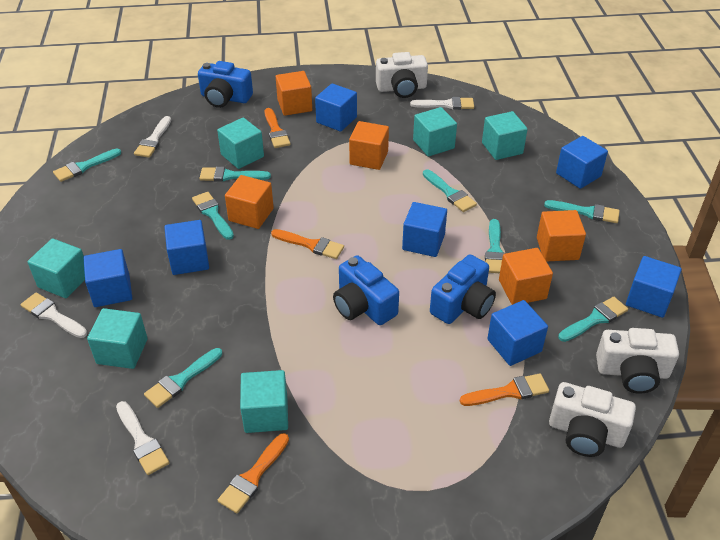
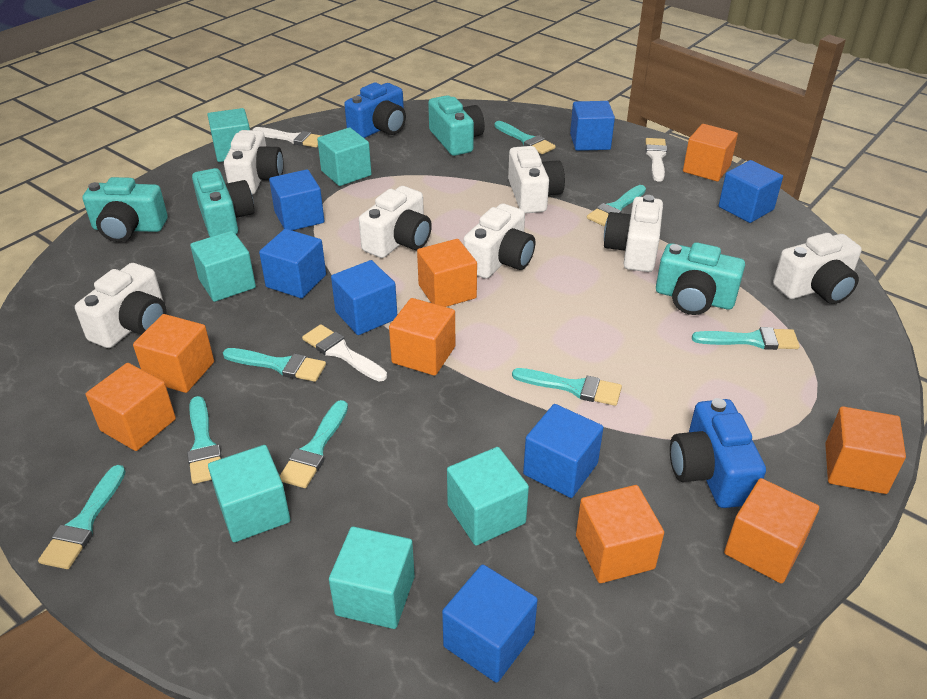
blue camera: [198,61,253,108] [333,255,399,325] [430,254,496,324] = 3 -> [344,83,406,138] [670,398,766,508] = 2
orange brush: [218,433,289,513] [265,108,291,148] [271,229,344,259] [460,373,549,406] = 4 -> none = 0
orange cube: [225,175,274,229] [276,71,312,116] [349,121,389,170] [499,248,553,305] [537,210,586,262] = 5 -> [86,363,176,451] [133,314,214,393] [389,298,455,376] [417,239,477,307] [576,485,664,583] [683,124,738,182] [724,478,819,583] [825,406,906,494] = 8
turquoise camera: none = 0 -> [83,177,168,242] [192,168,254,237] [428,95,485,156] [656,242,745,315] = 4
white brush: [20,292,87,338] [116,401,169,475] [134,116,171,158] [410,97,474,110] = 4 -> [253,127,321,148] [302,324,387,381] [645,138,667,182] = 3
white camera: [376,52,428,98] [549,382,636,457] [596,328,679,393] = 3 -> [75,263,166,348] [224,130,283,195] [359,186,432,258] [463,203,535,279] [508,146,565,214] [604,195,663,272] [773,233,862,304] = 7

